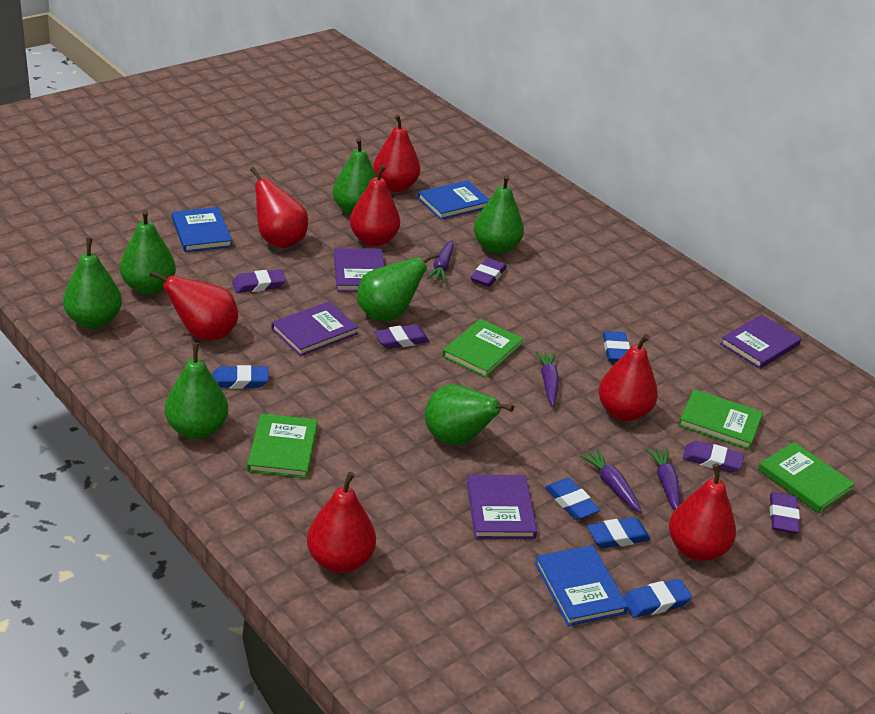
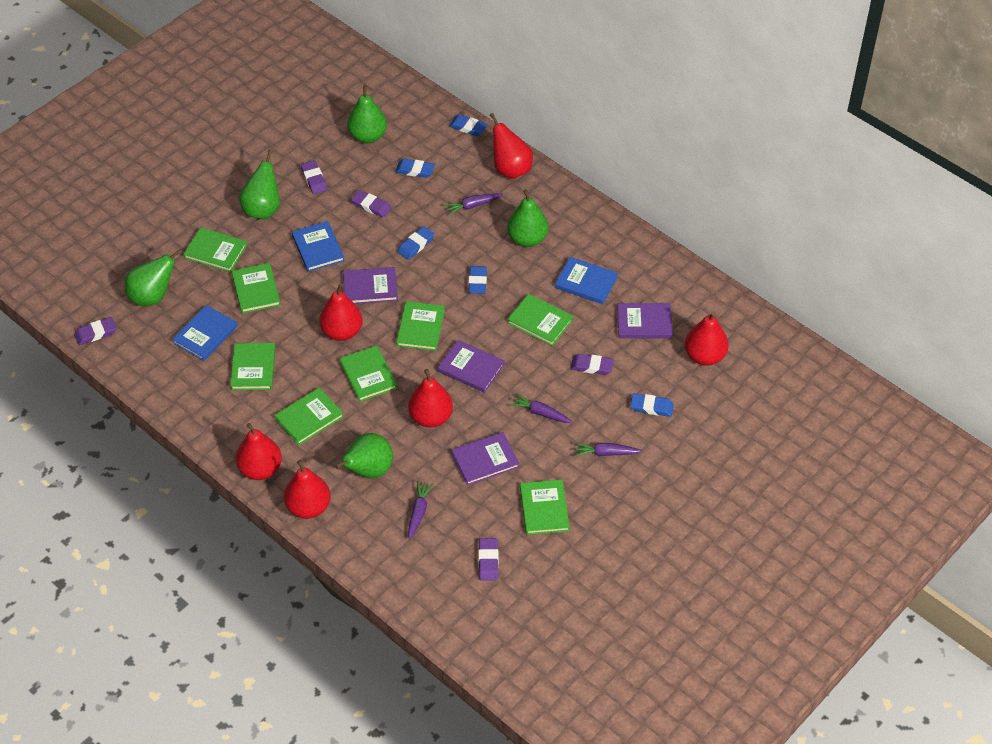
green book: [247,413,318,478] [442,319,523,378] [678,389,763,450] [758,442,855,513] = 4 -> [183,227,247,272] [230,343,275,390] [231,263,281,314] [274,387,344,445] [339,345,398,402] [396,301,445,351] [507,294,573,346] [520,479,570,535] = 8
green pear: [63,238,122,329] [120,210,176,295] [165,343,228,439] [333,138,377,215] [357,252,440,321] [425,384,514,446] [474,175,524,254] = 7 -> [125,249,183,306] [239,150,280,220] [335,433,393,479] [347,85,387,143] [507,189,548,247] = 5
red pear: [149,270,238,340] [250,167,308,248] [307,472,376,573] [350,165,400,246] [373,114,420,192] [599,334,658,421] [669,463,736,561] = 7 -> [236,423,282,480] [284,460,331,519] [319,283,363,341] [408,369,453,427] [490,113,533,179] [685,311,729,366] = 6

